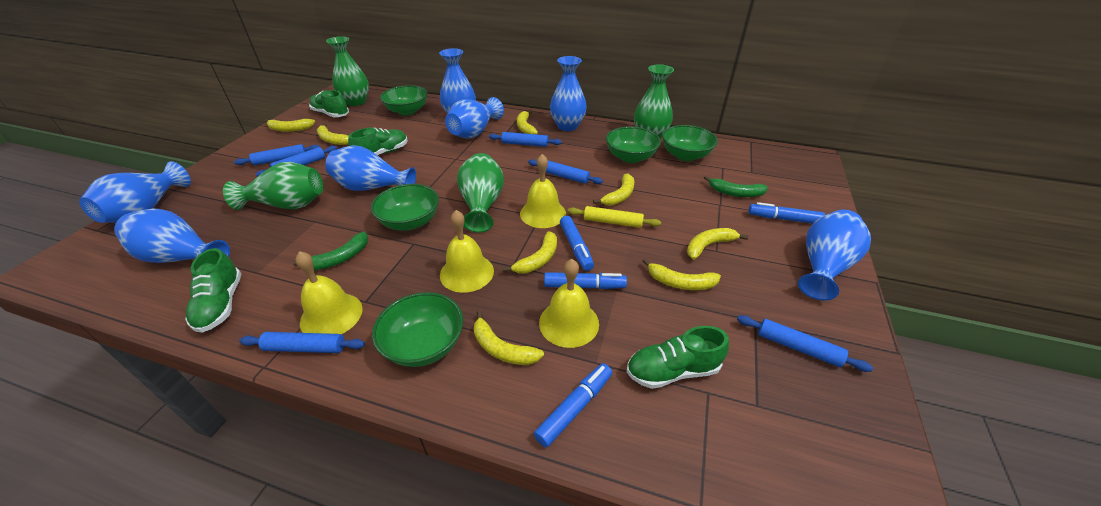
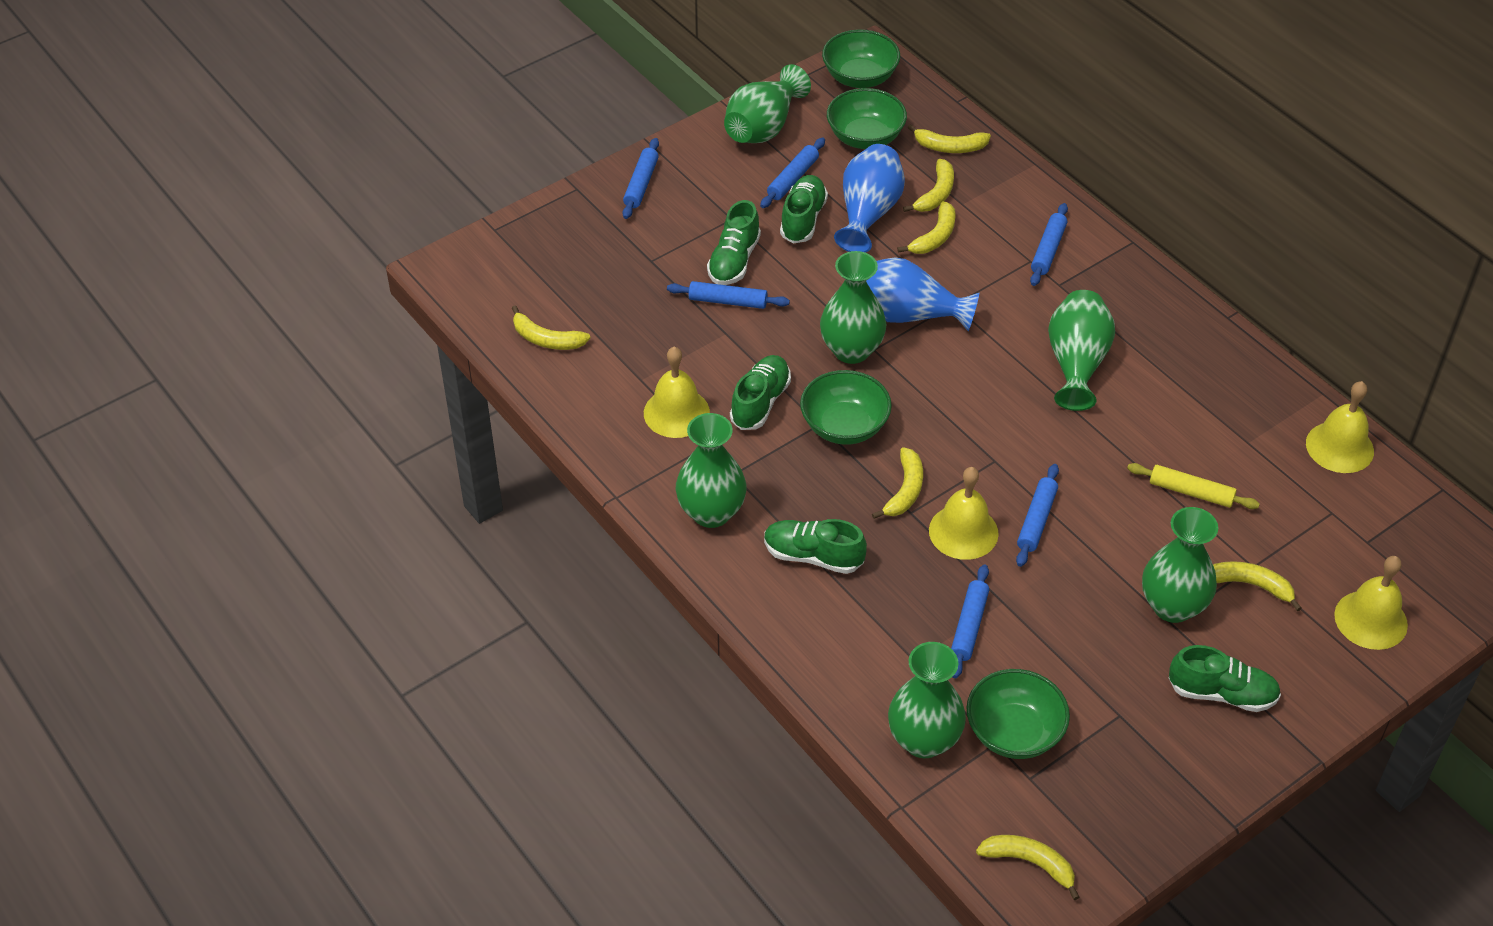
blue marker: [534,363,612,447] [544,272,627,289] [560,216,594,271] [748,202,825,223] = 4 -> none = 0
blue vase: [79,161,191,223] [114,209,230,263] [325,145,416,191] [439,48,476,114] [445,97,504,139] [550,56,587,131] [798,210,871,300] = 7 -> [834,144,905,253] [866,258,979,331] = 2
green banana: [293,232,368,270] [704,175,768,197] = 2 -> none = 0
green bowl: [371,184,439,230] [372,292,463,367] [380,85,427,115] [606,127,661,163] [662,125,718,161] = 5 -> [800,370,892,445] [822,29,900,88] [827,88,907,149] [967,669,1070,759] = 4
green shoe: [185,248,241,333] [309,90,349,117] [348,128,408,155] [627,326,729,389] = 4 -> [707,200,761,285] [730,355,791,430] [764,519,867,574] [780,175,828,244] [1169,645,1281,712] = 5
green vase: [223,162,323,210] [326,36,369,106] [457,153,504,233] [634,64,674,139] = 4 -> [676,413,747,528] [724,64,811,143] [820,251,886,364] [888,642,966,758] [1048,290,1115,411] [1142,507,1218,623] = 6
yellow banana: [265,119,315,132] [317,123,348,145] [474,310,544,365] [502,231,557,273] [517,110,538,134] [593,174,634,206] [643,258,721,290] [687,228,748,260] = 8 -> [512,305,591,350] [872,447,923,519] [897,201,956,254] [903,159,954,212] [908,124,991,153] [976,835,1080,900] [1213,561,1302,611] = 7

